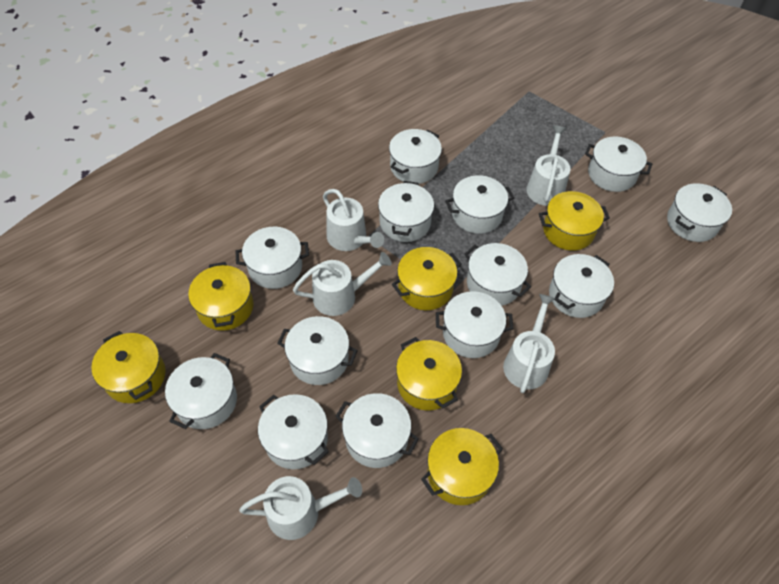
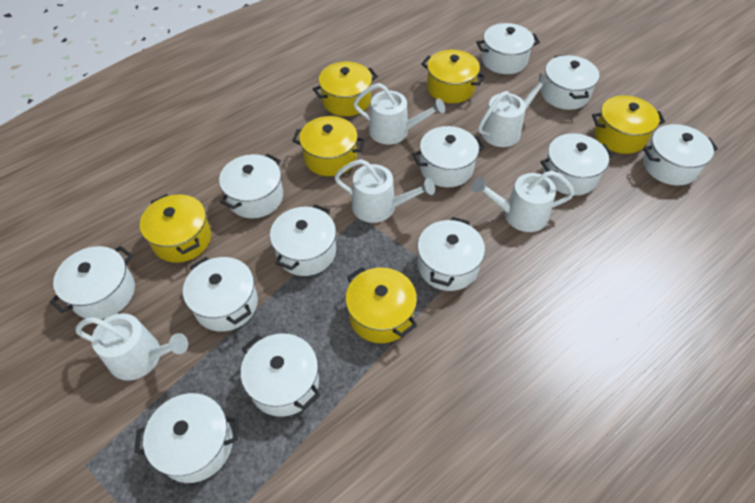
white pot: [165,353,237,429] [236,227,309,289] [258,394,329,469] [277,316,358,385] [335,393,419,468] [378,181,434,242] [389,129,442,184] [436,291,513,358] [445,175,514,234] [465,243,531,306] [549,254,614,318] [585,137,652,192] [667,183,732,242] = 13 -> [50,246,135,319] [134,393,238,483] [183,257,258,332] [219,154,283,218] [241,333,320,417] [270,204,336,276] [412,126,485,187] [417,217,485,291] [476,23,540,74] [540,133,613,196] [541,55,599,110] [643,124,718,186] = 12

